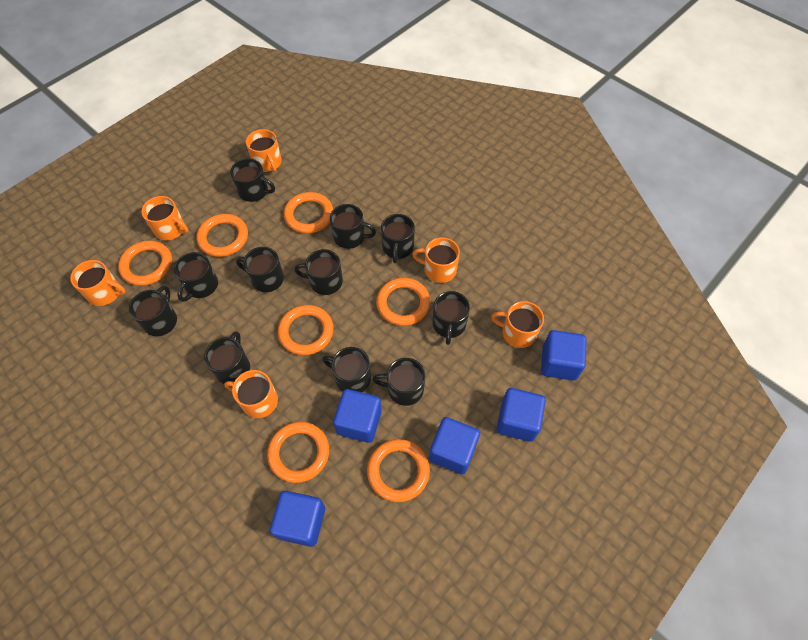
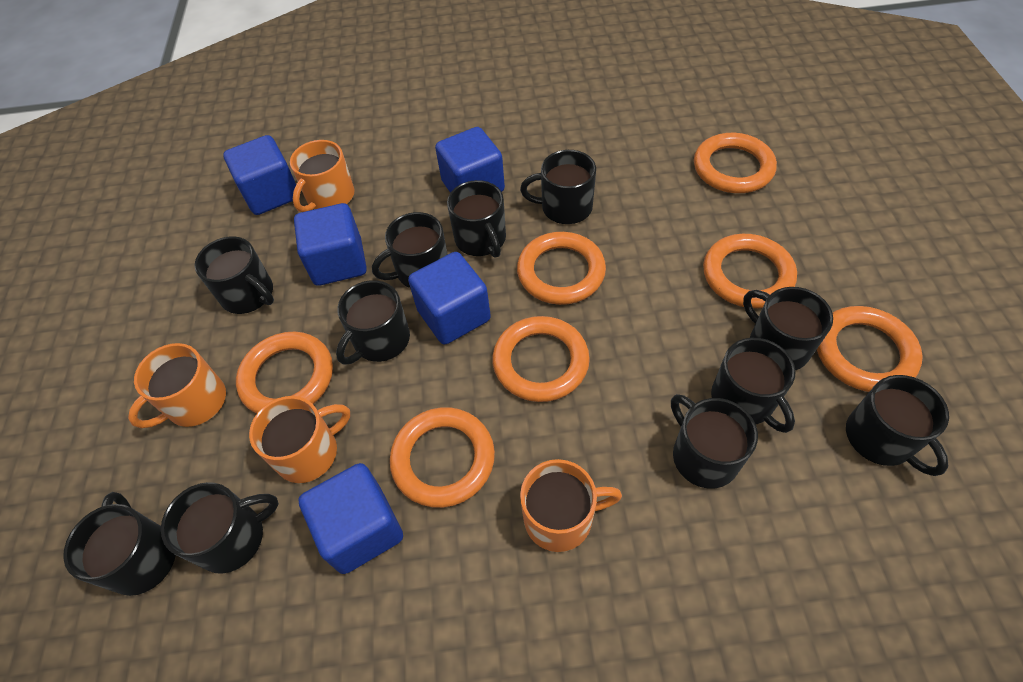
orange mug: [70,260,126,306] [141,196,188,240] [224,370,278,418] [246,129,282,172] [412,237,460,283] [491,301,544,348] = 6 -> [128,343,226,428] [249,396,350,483] [290,140,355,212] [520,459,622,552] = 4

